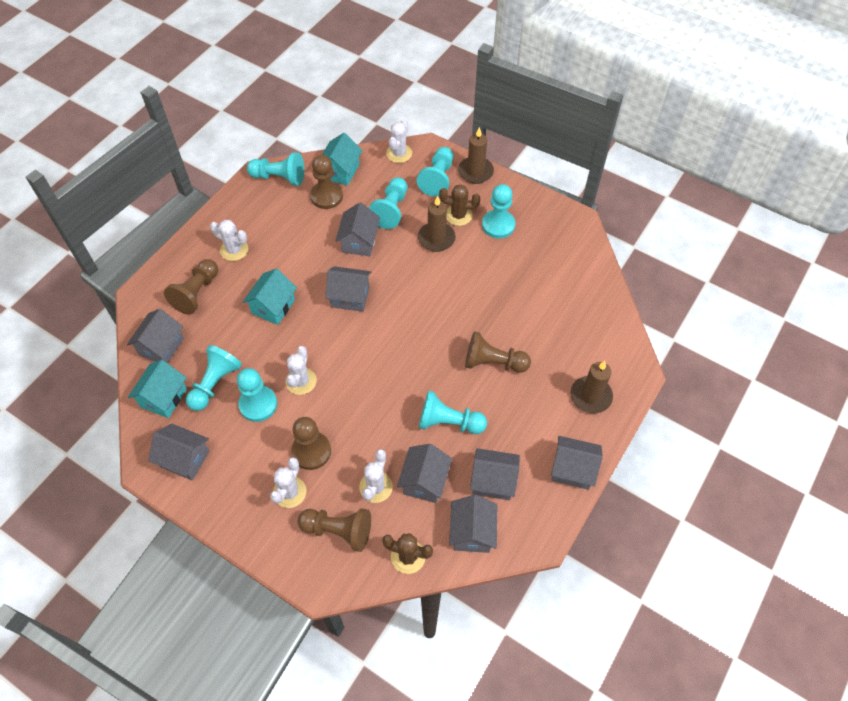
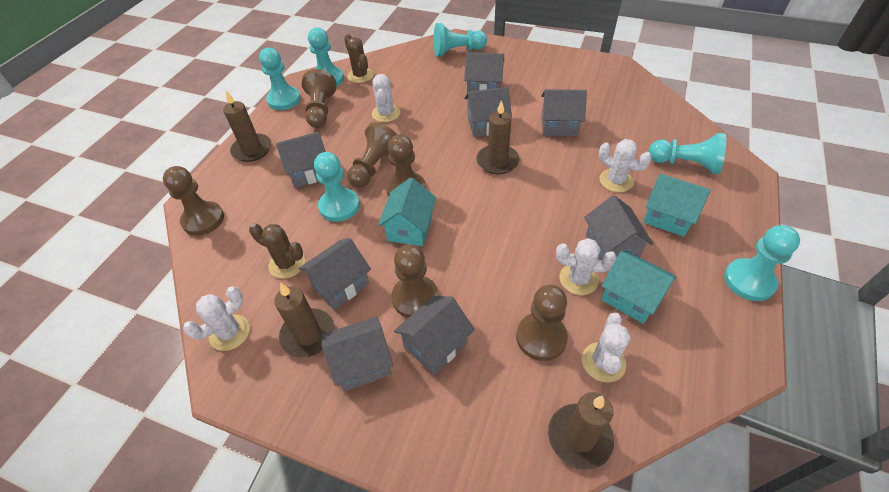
brown candle: [418,196,456,252] [458,127,494,184] [570,361,613,413] = 3 -> [223,91,272,162] [274,283,335,358] [476,100,519,175] [548,392,614,470] = 4
brown pawn: [164,259,218,315] [291,417,331,470] [298,508,371,552] [310,155,343,209] [465,331,531,373] = 5 -> [163,166,224,236] [302,69,336,128] [347,122,397,188] [386,134,426,197] [391,245,439,318] [516,285,568,361] = 6
turquoise pawn: [186,345,242,411] [237,368,277,422] [247,152,304,186] [369,177,407,229] [417,147,454,197] [419,391,487,434] [482,184,515,239] = 7 -> [259,48,301,110] [308,27,344,87] [314,152,360,222] [434,23,487,57] [649,133,726,174] [724,225,800,301] = 6

